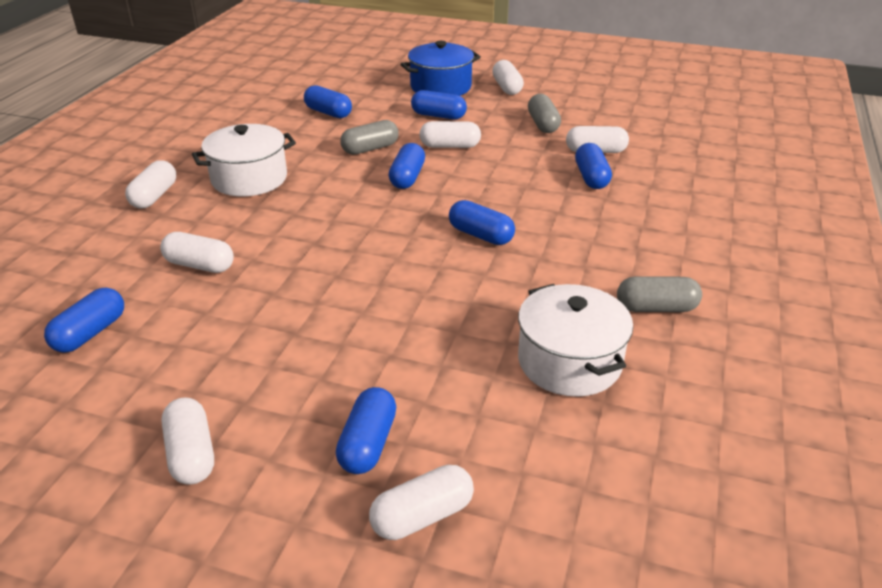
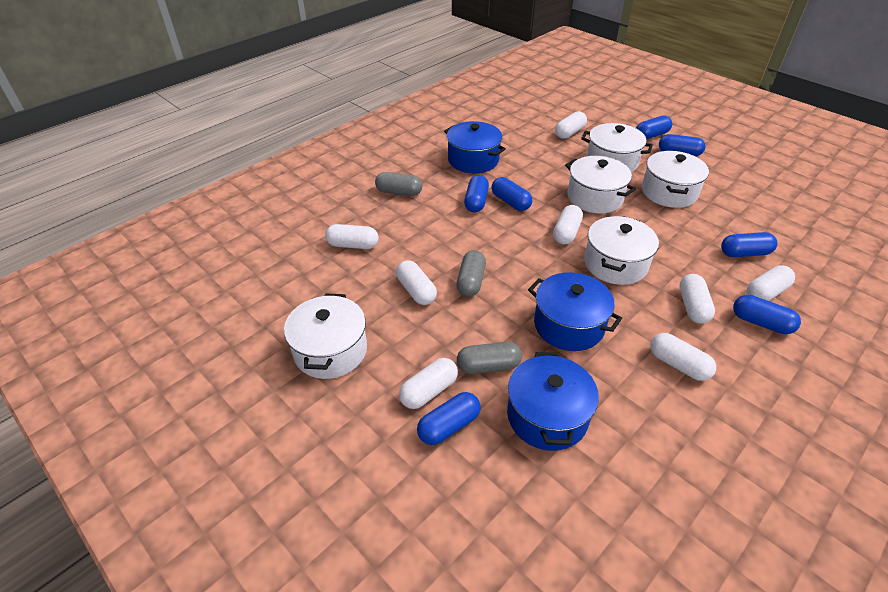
blue pot: [401,41,481,96] = 1 -> [444,121,506,173] [507,352,599,451] [528,272,622,351] = 3
white capsule: [125,160,176,208] [160,232,234,273] [161,397,214,485] [369,465,474,540] [419,121,481,148] [492,60,524,95] [566,126,629,153] = 7 -> [325,224,379,249] [396,260,437,305] [399,358,458,409] [553,205,583,245] [555,111,587,139] [650,333,716,381] [679,274,715,324] [747,265,795,301] = 8
white pot: [192,124,296,197] [518,284,633,397] = 2 -> [284,293,367,379] [565,156,636,214] [581,123,653,173] [584,216,659,285] [642,151,709,208] = 5

